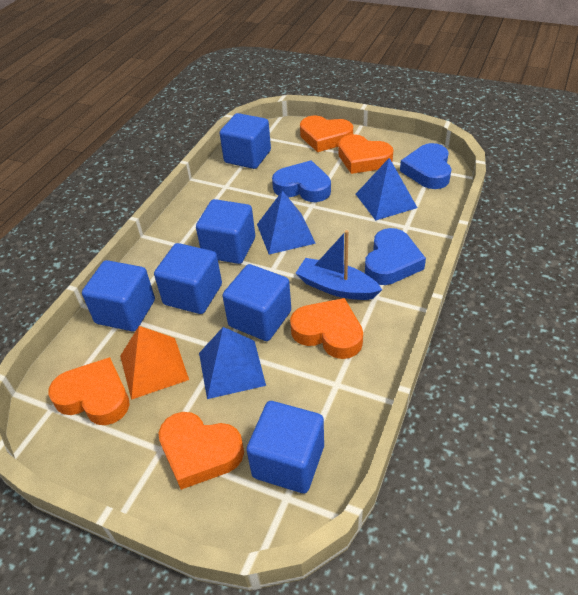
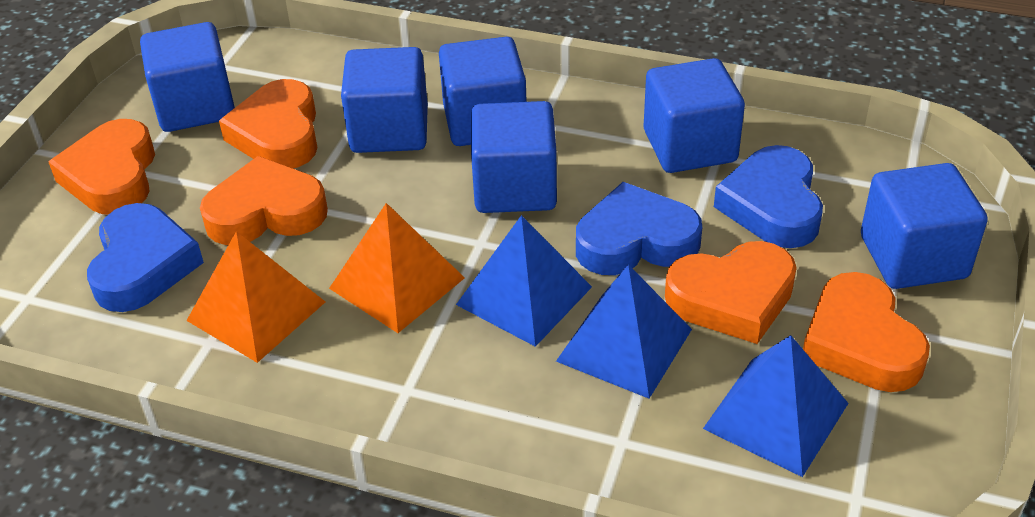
blue boat: [296,230,382,300] = 1 -> none = 0
orange pyramid: [120,326,189,400] = 1 -> [186,231,325,363] [329,203,465,333] = 2

